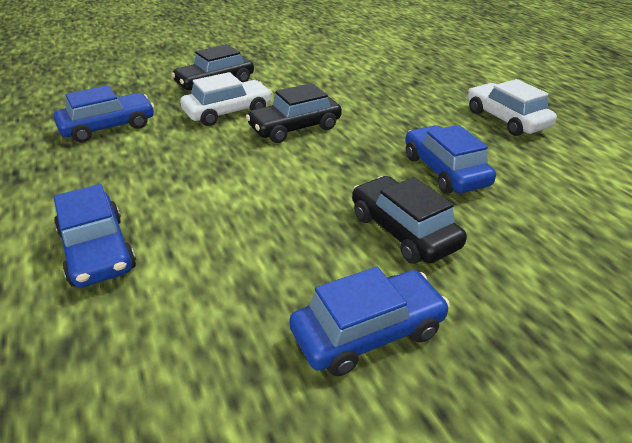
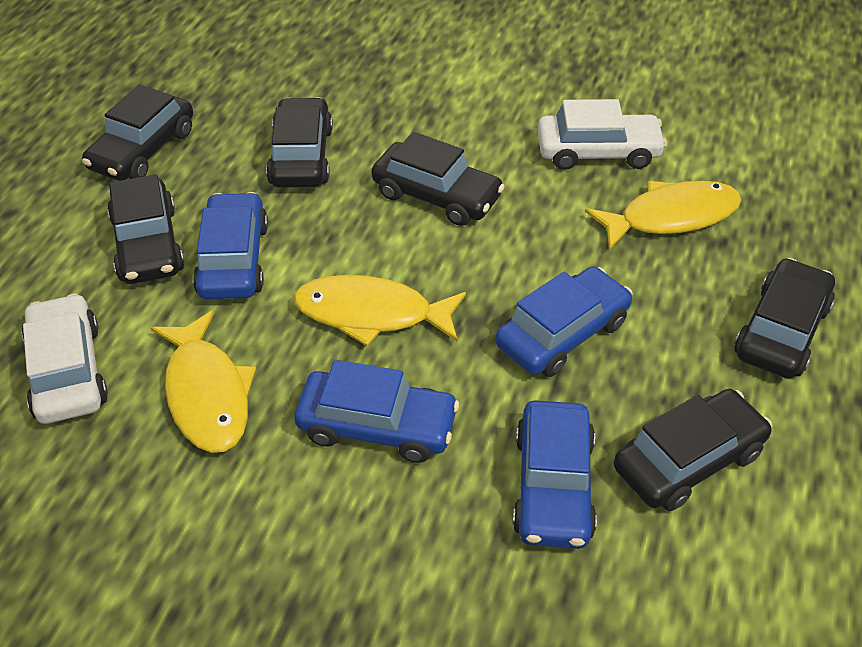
black car: [171,44,254,90] [246,83,342,143] [352,176,467,264] = 3 -> [82,84,193,181] [107,174,184,284] [266,97,333,187] [371,132,505,226] [614,389,772,511] [734,258,835,379] = 6
yellow fish: none = 0 -> [151,310,256,453] [293,275,466,346] [585,181,742,250] = 3

